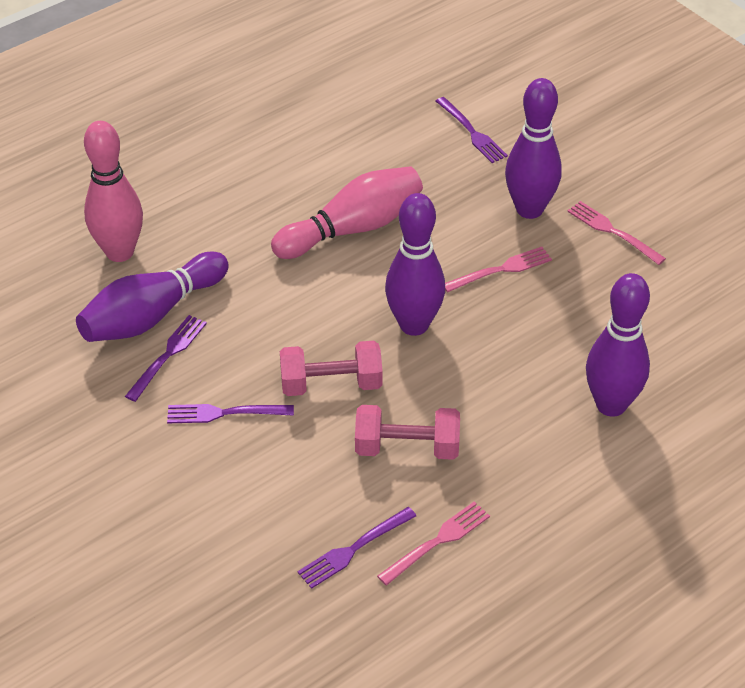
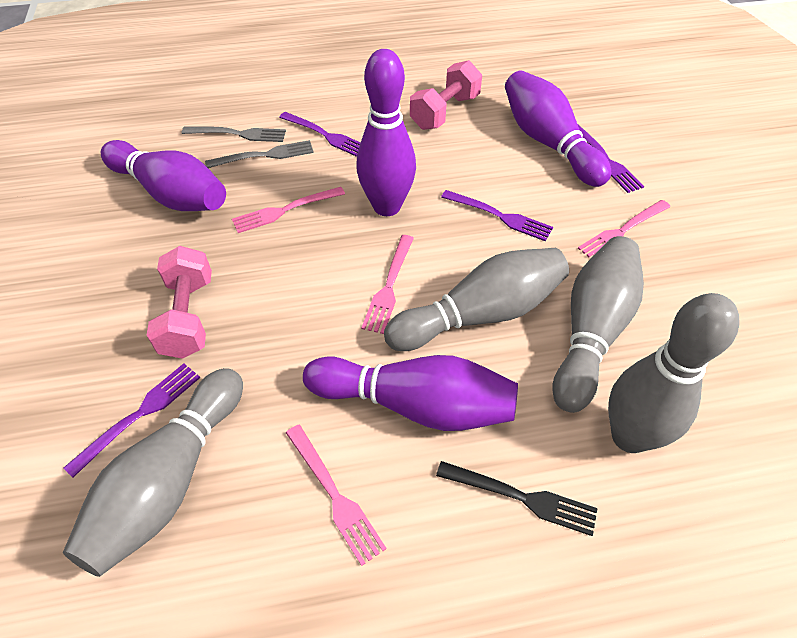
black fork: none = 0 -> [436,461,598,536] = 1
grey bowling pin: none = 0 -> [63,368,243,577] [384,248,569,351] [552,236,644,413] [608,293,740,453] = 4
grey fork: none = 0 -> [182,127,286,142] [205,140,314,168] = 2
pink bowling pin: [84,121,143,262] [271,166,423,259] = 2 -> none = 0
pink fork: [377,501,490,586] [445,247,552,293] [567,201,666,265] = 3 -> [232,187,345,233] [286,425,387,566] [361,235,414,334] [578,200,670,257] = 4

